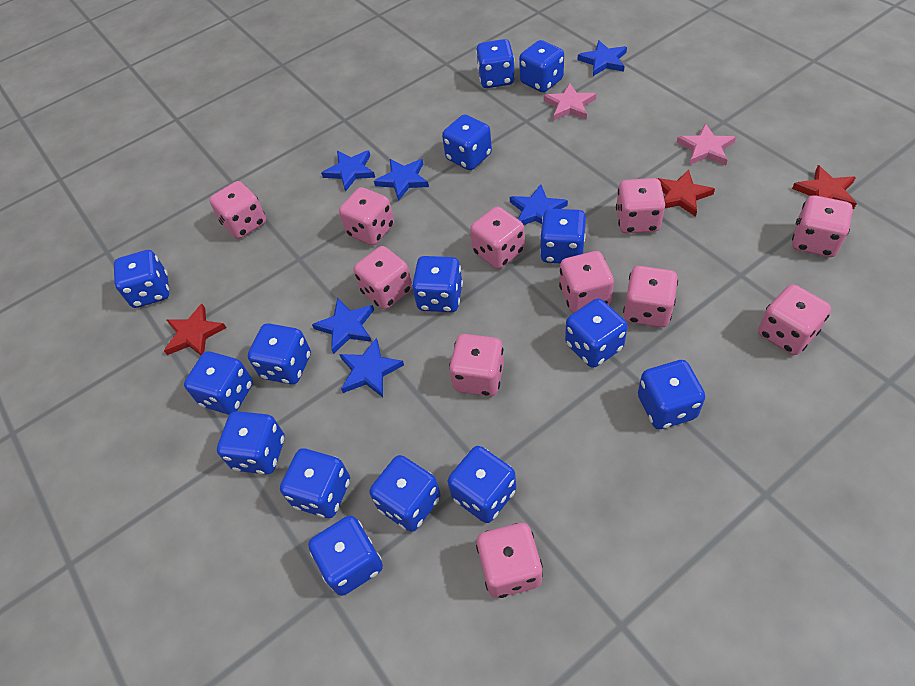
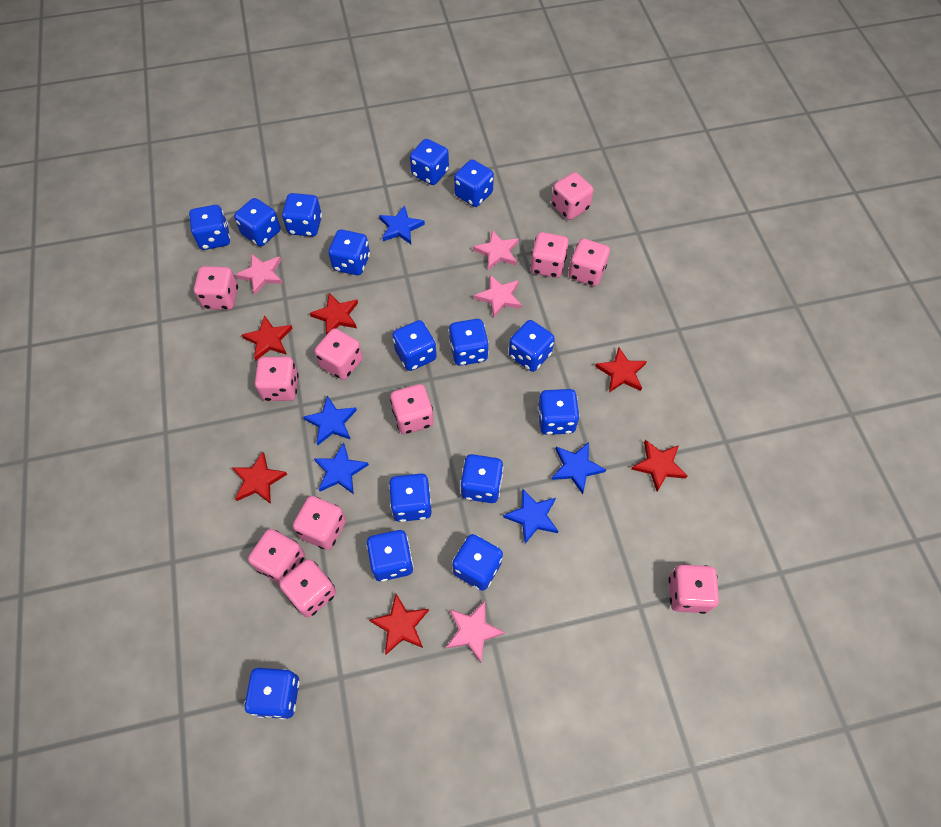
blue star: [312,298,374,354] [321,150,375,192] [339,338,404,397] [374,159,429,201] [510,184,568,225] [578,40,627,76] = 6 -> [303,395,357,445] [314,443,369,494] [379,206,425,244] [503,488,558,544] [552,442,606,494] = 5
pink star: [544,83,596,121] [676,124,736,165] = 2 -> [235,253,283,295] [446,601,505,663] [473,230,519,270] [474,275,522,317] = 4
red star: [164,304,226,355] [657,169,715,217] [792,165,857,209] = 3 -> [232,452,287,504] [242,315,293,361] [310,293,358,335] [369,594,429,655] [595,347,647,392] [631,440,687,492] = 6

